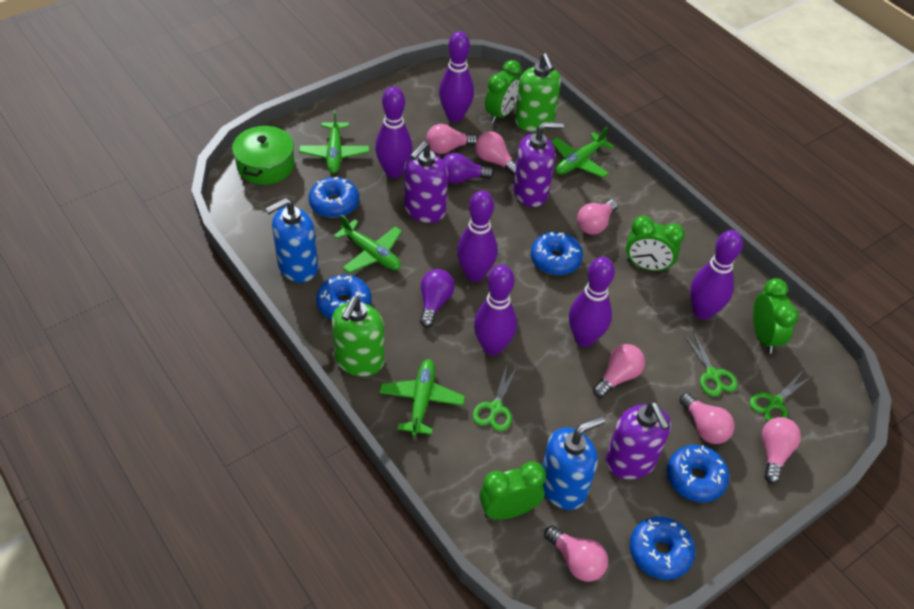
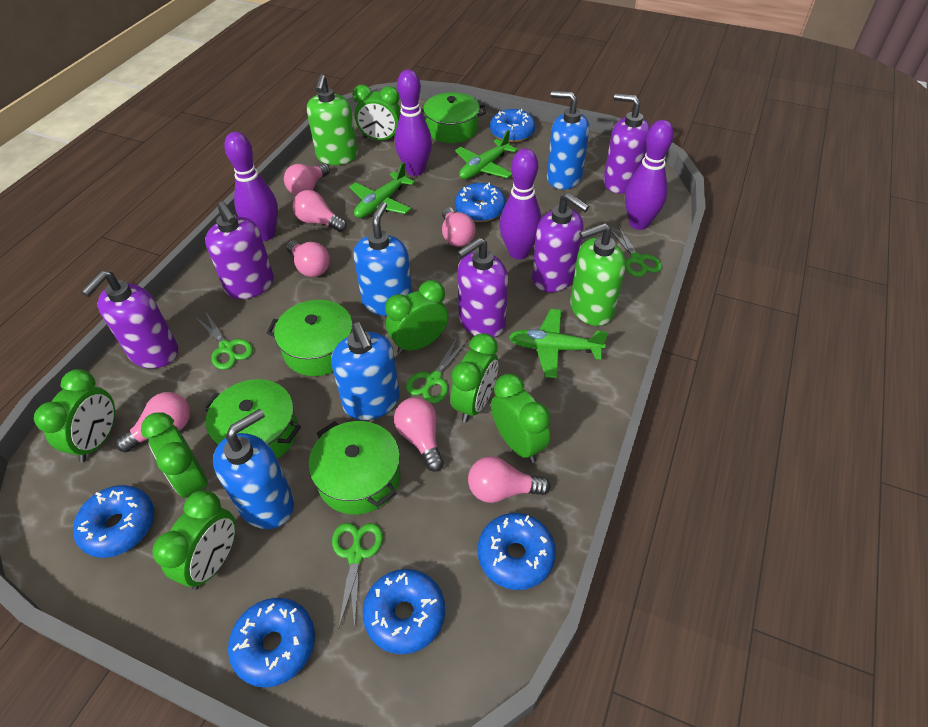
blue donut: [308,177,359,218] [316,275,371,319] [531,232,583,275] [630,517,695,580] [667,445,729,502] = 5 -> [73,485,154,558] [228,598,315,688] [363,569,445,654] [455,183,506,222] [478,513,556,590] [490,109,536,142] = 6
blue soap dispenser: [265,198,318,283] [542,416,605,510] = 2 -> [213,409,294,529] [331,322,400,420] [353,202,412,316] [547,91,589,189] = 4
green clock: [479,461,546,520] [485,60,522,123] [626,216,685,272] [753,278,799,354] = 4 -> [34,369,115,462] [141,412,208,498] [152,490,236,590] [353,85,401,140] [385,280,448,354] [450,333,498,422] [491,374,550,463] = 7
green plane: [299,110,369,173] [333,215,402,273] [379,359,465,436] [551,127,614,178] = 4 -> [349,162,415,218] [455,130,517,179] [509,309,608,378] = 3
green pot: [232,124,295,185] = 1 -> [203,379,301,459] [267,300,353,376] [309,421,401,514] [421,92,486,143] = 4
green scissors: [473,365,517,431] [684,331,738,396] [750,371,813,422] = 3 -> [196,312,253,370] [332,523,383,629] [406,337,468,403] [611,226,662,277] = 4
purple bowling pin: [375,87,413,178] [439,31,474,122] [457,191,497,282] [474,265,517,355] [569,257,615,347] [690,230,743,320] = 6 -> [224,132,278,241] [395,69,432,176] [500,148,542,259] [625,120,674,230] = 4
purple light bulb: [420,269,455,328] [442,153,494,184] = 2 -> none = 0
purple soap dispenser: [404,141,448,223] [513,122,564,207] [606,402,671,480] = 3 -> [81,271,178,368] [205,201,274,299] [457,237,508,338] [532,192,590,292] [603,93,650,194] = 5

